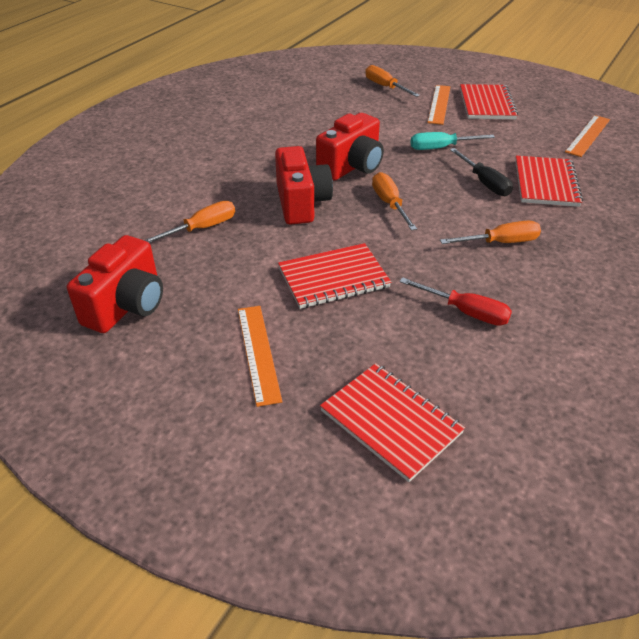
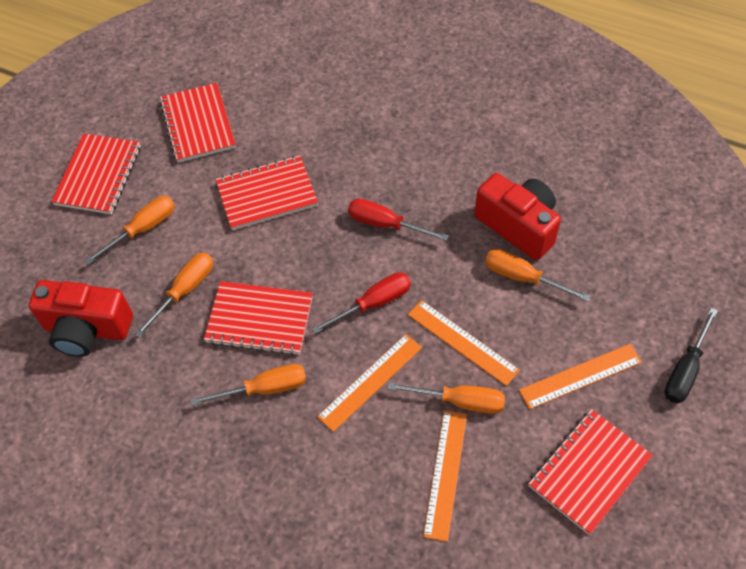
orange ruler: [238,306,282,407] [427,85,450,125] [565,115,610,157] = 3 -> [317,334,422,432] [408,300,520,386] [423,410,467,542] [519,344,642,409] = 4
orange screwdriver: [144,201,235,243] [365,65,420,97] [372,172,417,231] [440,221,541,244] = 4 -> [85,196,175,265] [134,253,213,338] [191,364,306,406] [387,382,505,414] [485,249,590,302] = 5
red camera: [67,235,163,333] [275,146,333,225] [316,113,384,181] = 3 -> [29,280,133,357] [474,173,561,260] = 2
red notebook: [278,243,391,309] [320,363,465,482] [460,84,518,119] [515,156,583,207] = 4 -> [51,133,141,214] [159,83,236,163] [204,281,313,355] [215,155,318,230] [528,409,653,535] = 5
red screwdriver: [399,277,512,326] = 1 -> [312,272,411,334] [348,199,449,241] = 2
turquoise screwdriver: [411,132,495,150] = 1 -> none = 0

